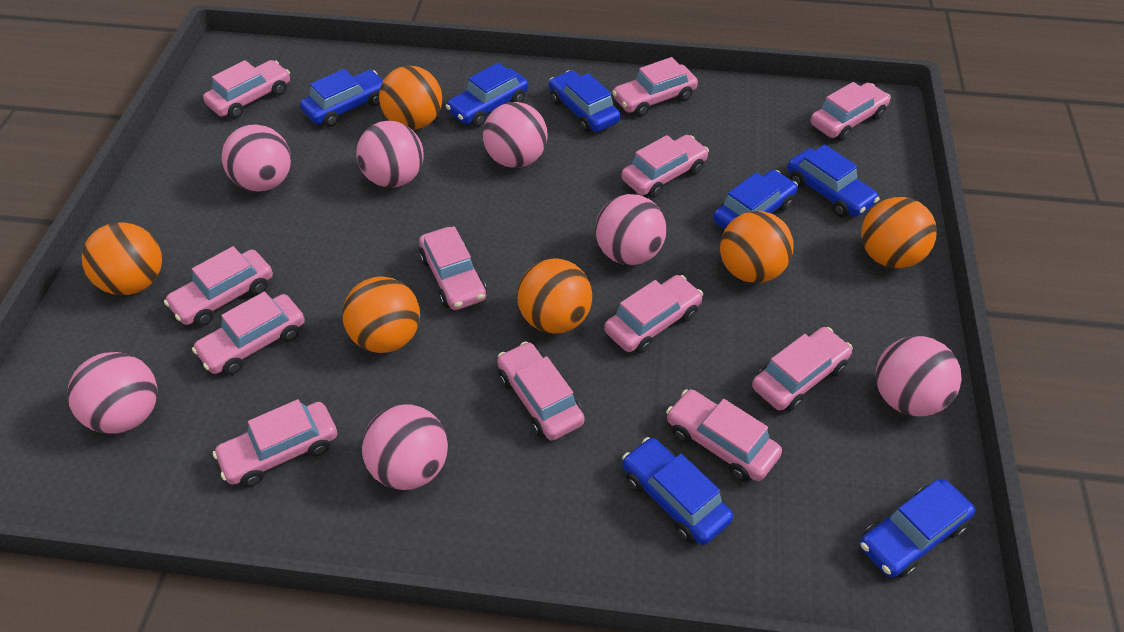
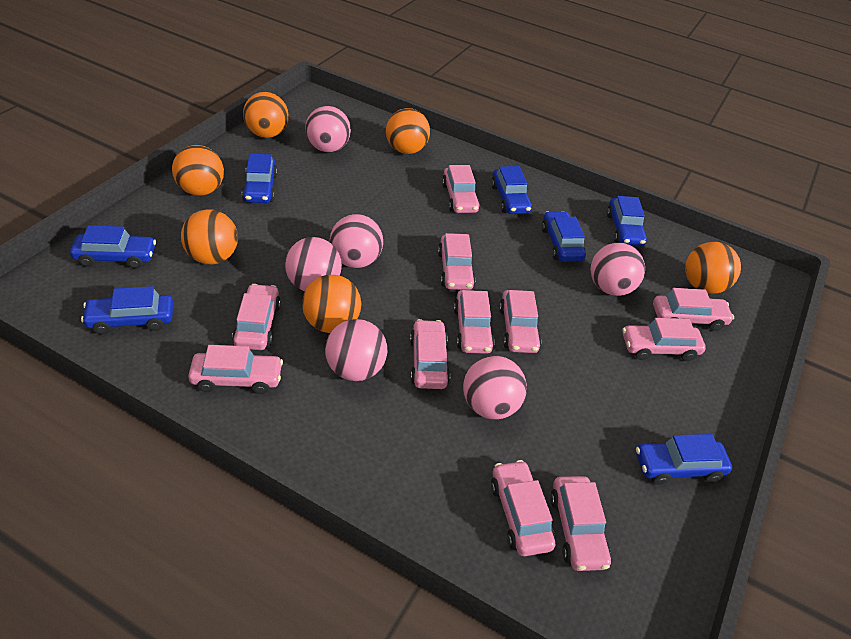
pink ball: [67,352,158,434] [222,124,291,192] [356,121,423,188] [362,404,448,490] [483,102,548,168] [595,194,666,265] [876,336,962,417] = 7 -> [285,237,342,291] [305,106,351,152] [325,319,388,381] [330,214,383,268] [463,356,527,419] [590,243,645,296] = 6
pink car: [164,246,273,326] [192,292,305,375] [203,60,290,118] [213,399,337,487] [419,226,487,310] [497,341,585,441] [604,275,703,353] [612,57,698,117] [621,135,709,198] [666,389,782,481] [752,327,853,411] [811,82,891,141] = 12 -> [188,345,283,394] [232,284,281,350] [410,319,450,389] [438,233,476,290] [442,165,480,213] [454,290,495,354] [491,460,555,556] [499,290,541,353] [550,476,611,571] [622,318,706,361] [653,288,734,331] = 11

